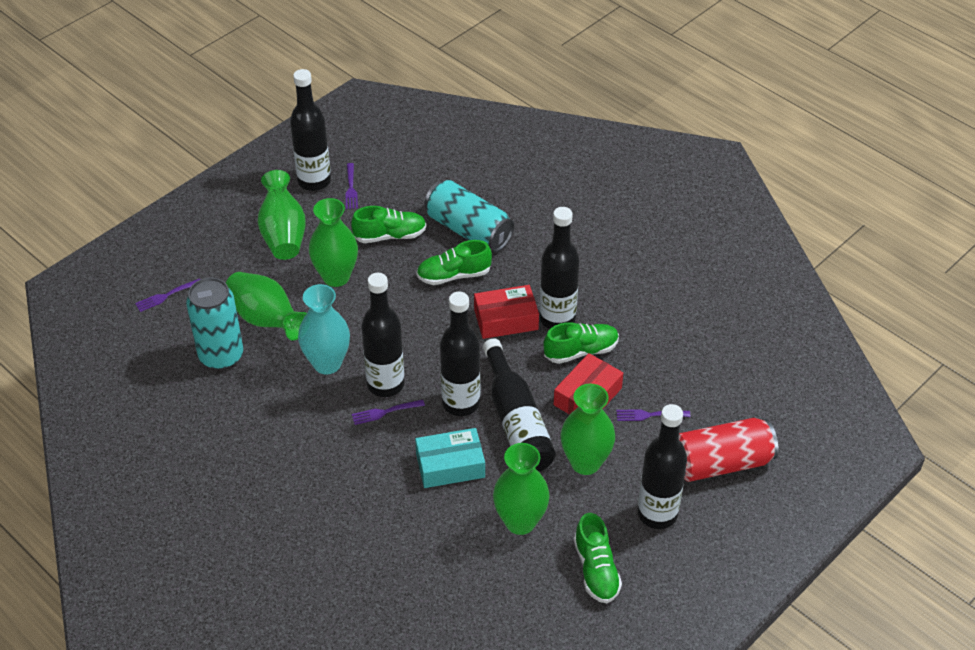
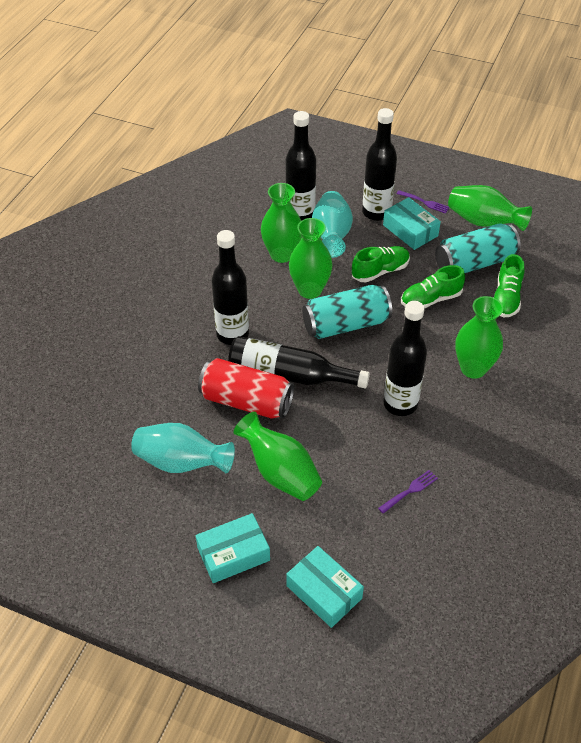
black bottle: [290,69,331,191] [361,273,404,397] [440,292,480,416] [483,338,556,472] [539,207,580,329] [638,404,687,529] = 6 -> [212,230,249,345] [228,336,370,388] [285,111,316,221] [362,108,397,221] [384,301,427,416] = 5
green shoe: [351,206,427,243] [416,240,492,285] [543,322,619,364] [574,513,622,603] = 4 -> [352,246,410,282] [401,265,465,308] [494,254,524,317] = 3
purple fork: [135,279,200,312] [345,163,358,209] [352,400,425,425] [616,409,690,421] = 4 -> [378,470,438,514] [396,190,449,214] = 2
red box: [474,285,539,339] [554,353,623,415] = 2 -> none = 0
turquoise box: [415,428,485,488] = 1 -> [196,513,270,583] [286,546,364,628] [383,197,441,250] = 3
turquoise vase: [298,284,350,374] = 1 -> [131,423,235,473] [312,191,353,258] = 2

